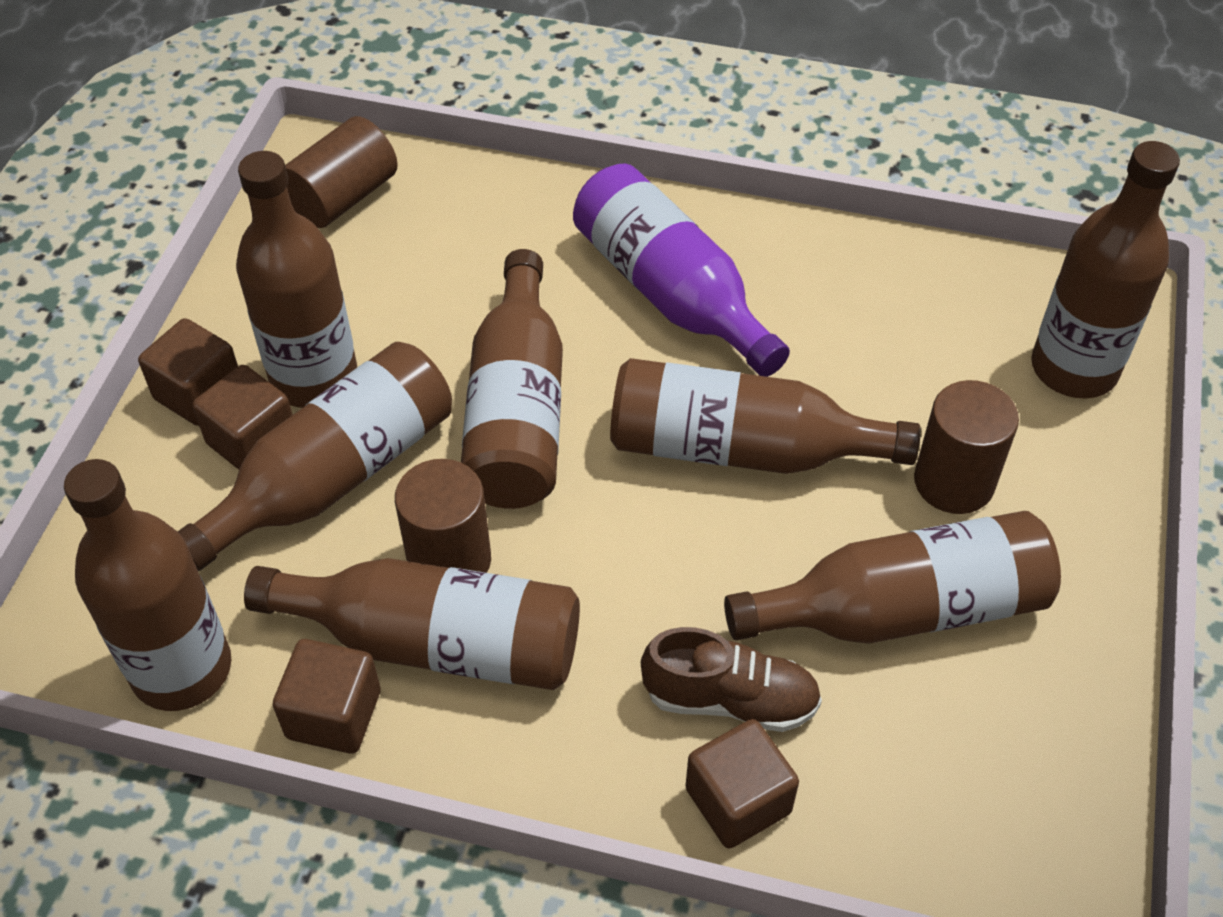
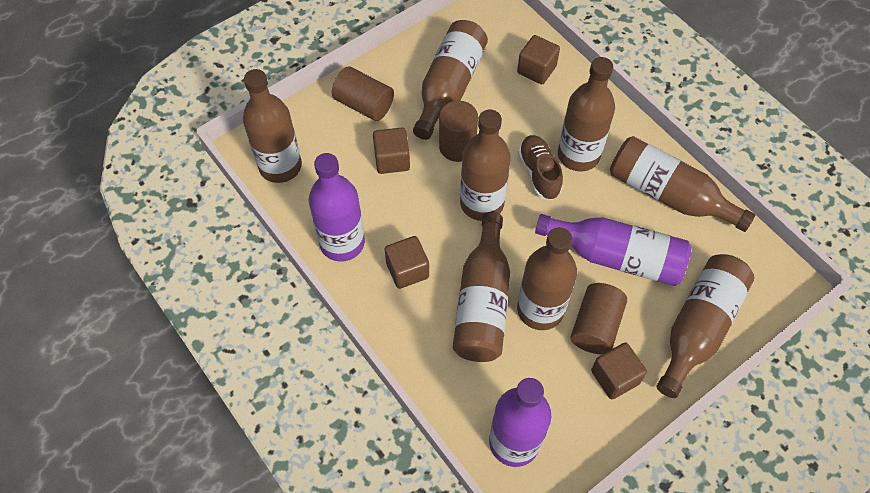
purple bottle: [573,164,790,377] = 1 -> [309,153,365,262] [489,378,551,467] [535,214,691,286] = 3

